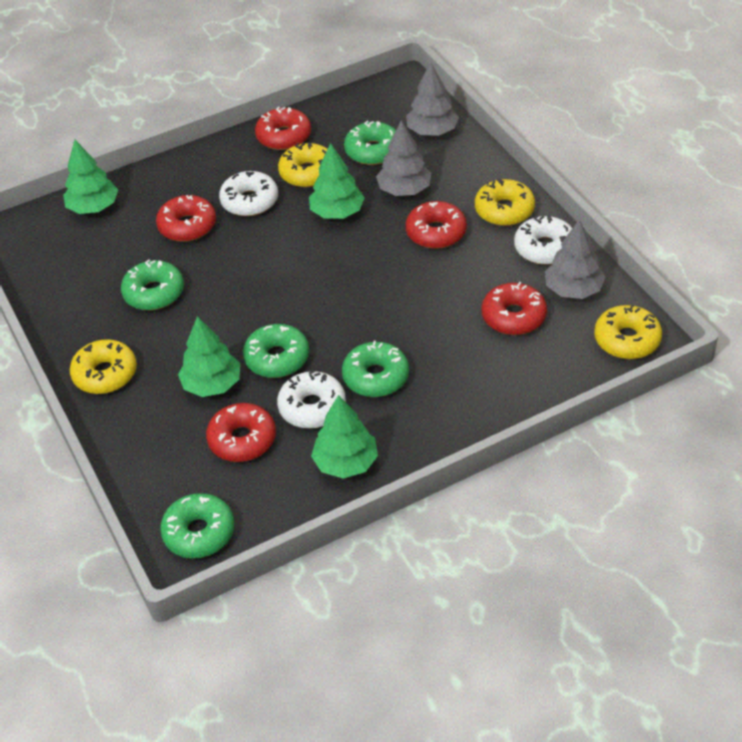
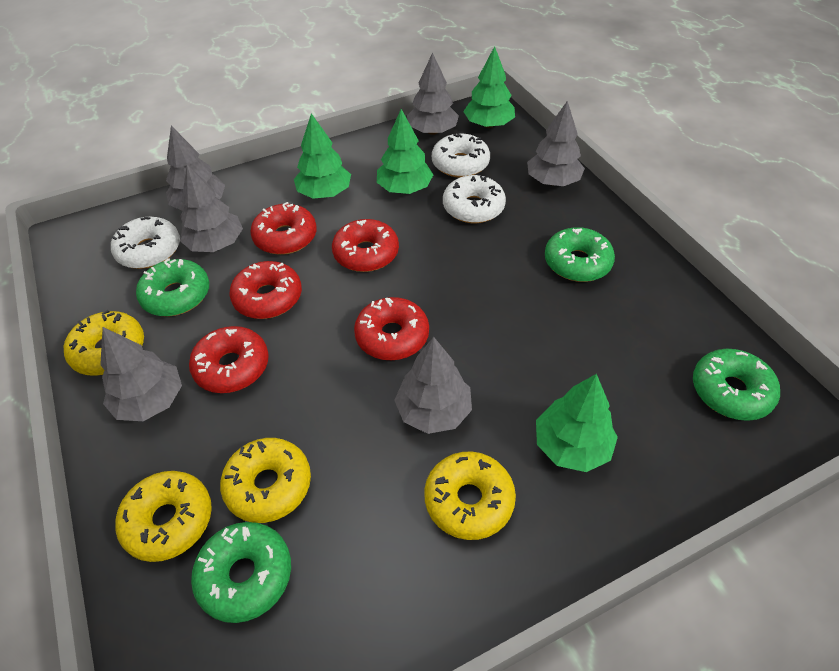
green donut: [121,259,184,311] [160,493,234,558] [243,324,309,378] [342,341,409,397] [344,121,396,165] = 5 -> [136,258,209,316] [191,522,291,623] [545,227,615,282] [693,349,780,421] = 4
grey tree: [376,120,431,196] [406,62,459,136] [545,219,605,299] = 3 -> [100,327,182,421] [166,126,225,211] [180,165,243,252] [394,337,472,434] [407,52,459,135] [527,101,585,186] = 6

